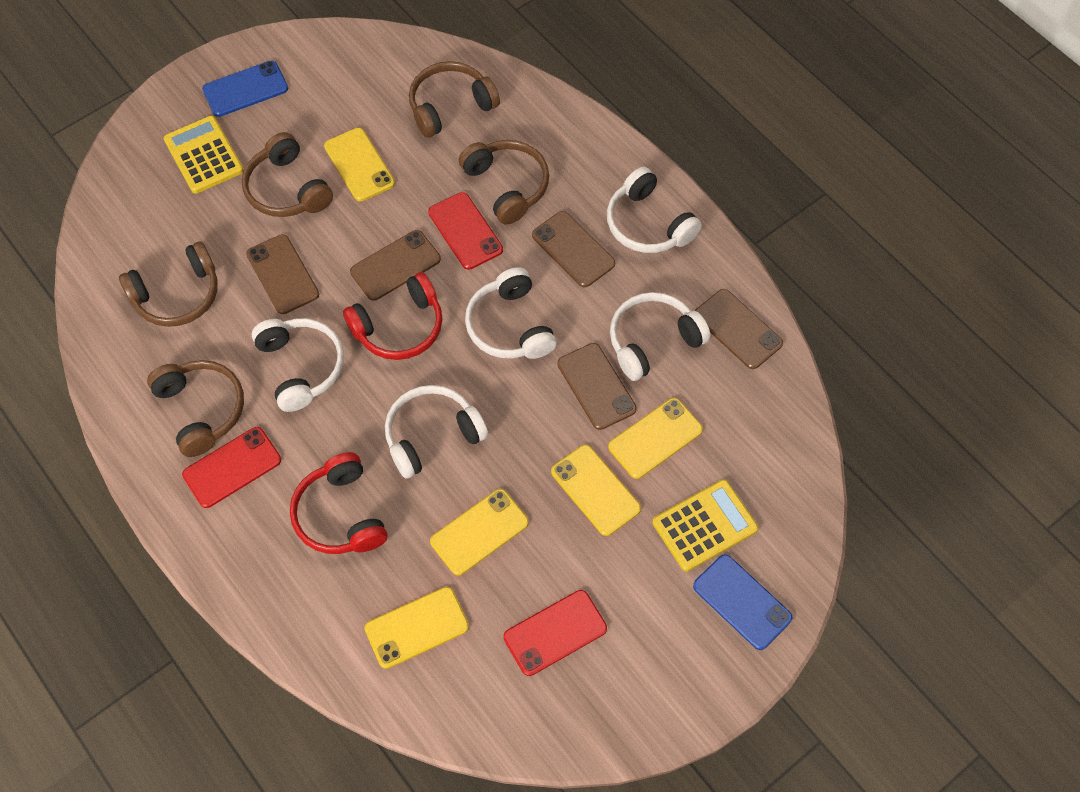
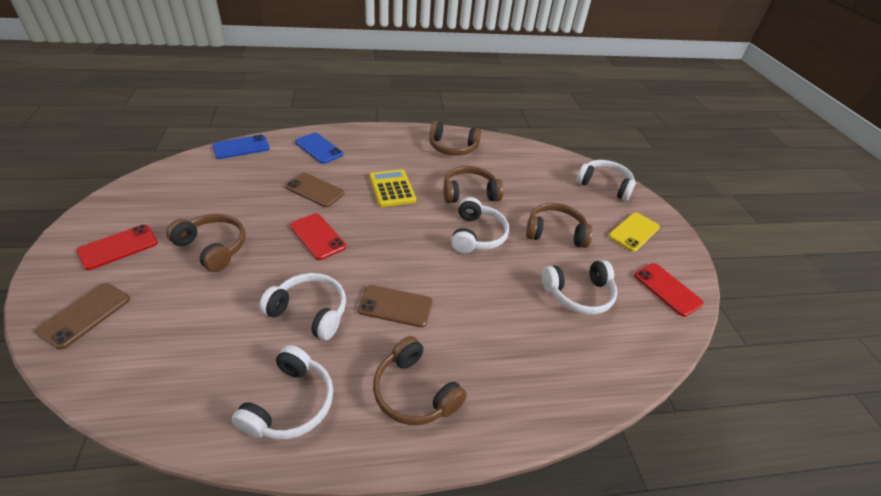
brown phone: [246,234,319,314] [350,230,441,301] [532,211,616,287] [557,343,637,430] [695,289,783,369] = 5 -> [35,283,130,350] [285,173,345,207] [358,285,433,327] = 3
red headphones: [290,452,388,554] [343,272,443,360] = 2 -> none = 0
yellow calculator: [164,116,244,194] [652,479,758,572] = 2 -> [369,169,416,207] = 1
yellow phone: [324,128,395,202] [365,587,469,669] [430,489,529,576] [551,445,641,536] [608,398,703,479] = 5 -> [608,212,660,252] = 1

